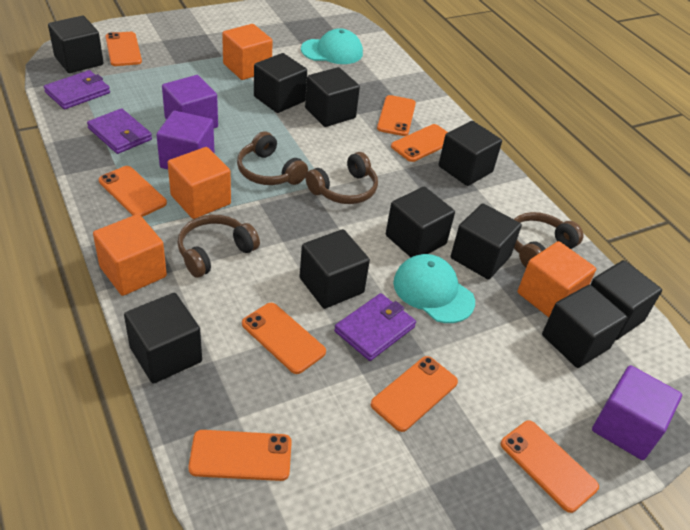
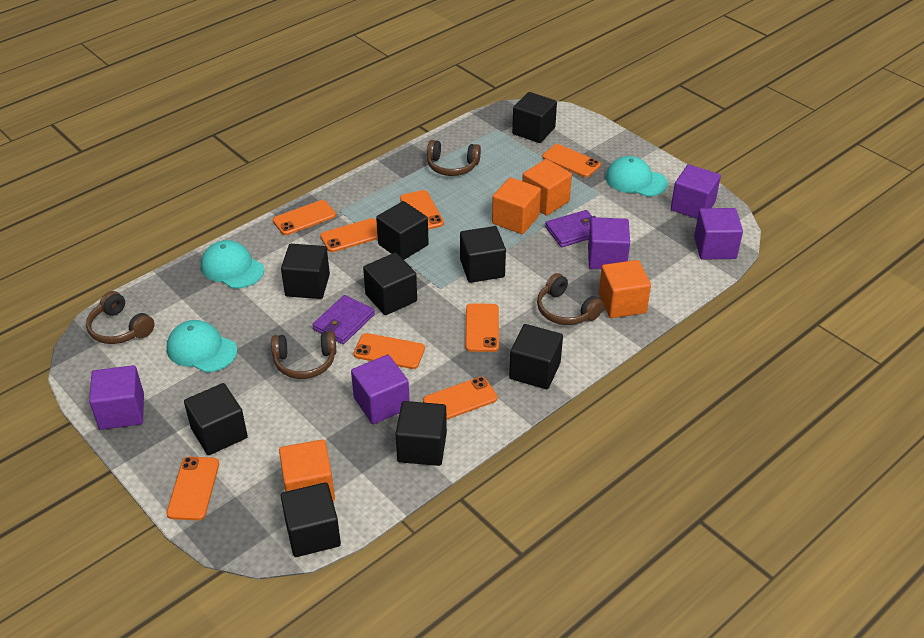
black cube: [48,16,104,73] [124,293,202,384] [254,53,307,113] [299,229,370,309] [305,67,360,127] [386,187,455,257] [439,121,502,186] [451,203,522,279] [542,285,627,368] [590,260,662,340] = 10 -> [184,383,248,455] [281,244,330,299] [281,482,341,557] [363,253,417,315] [376,201,429,260] [395,401,447,466] [460,226,506,283] [509,324,563,389] [512,92,557,143] = 9
purple cube: [157,111,214,169] [162,75,218,128] [592,365,682,460] = 3 -> [89,365,144,430] [351,355,409,424] [588,217,630,269] [671,164,721,219] [694,208,743,260] = 5
purple wallet: [44,70,110,109] [87,108,152,154] [334,293,416,361] = 3 -> [312,295,375,344] [545,210,595,247] = 2
turquoise cap: [301,28,363,64] [393,254,475,323] = 2 -> [167,320,237,373] [201,240,264,289] [606,156,668,197] = 3

